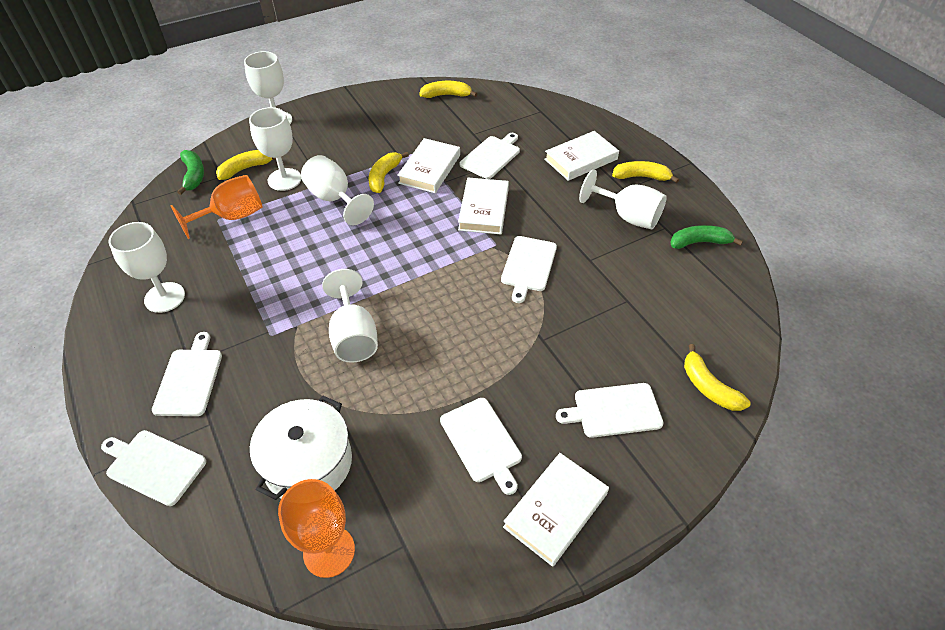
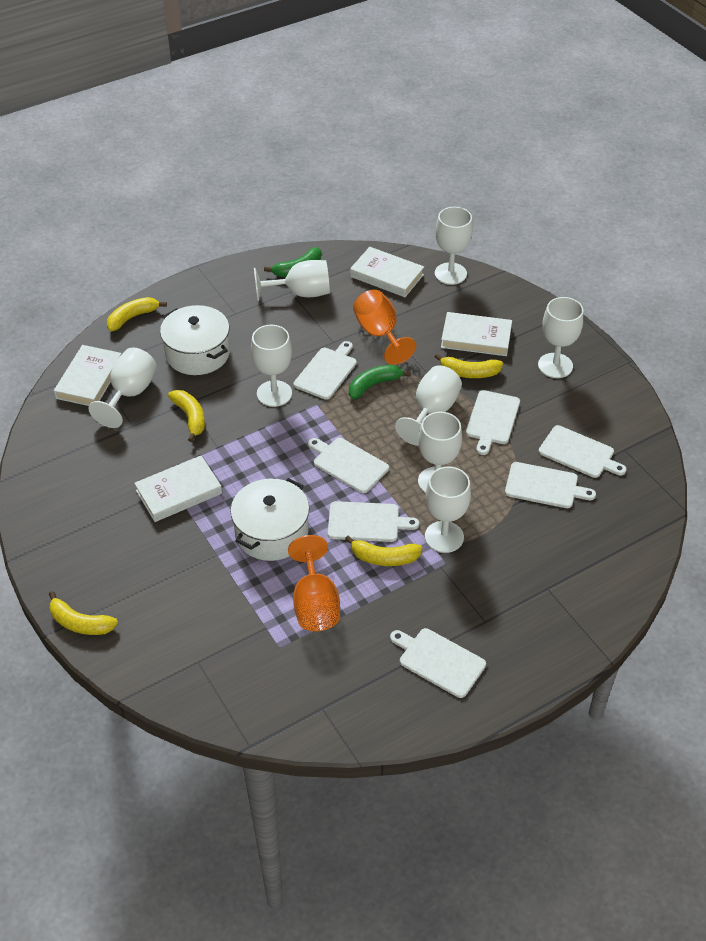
white cutting board: [101,430,206,506] [152,332,222,416] [440,398,522,495] [459,133,520,179] [501,236,557,303] [556,383,664,438] = 6 -> [294,341,357,400] [308,438,389,493] [328,501,419,542] [390,628,486,698] [466,390,520,455] [505,462,596,508] [539,425,627,478] = 7
white goblet: [109,222,185,313] [244,51,292,124] [249,107,301,191] [301,155,374,225] [322,269,378,363] [579,169,667,229] = 6 -> [89,348,157,428] [251,325,292,407] [254,260,330,301] [395,365,462,446] [418,412,462,493] [425,467,471,553] [435,207,473,285] [538,297,584,378] = 8
white pot: [250,396,352,500] = 1 -> [160,305,230,375] [230,478,309,561] = 2

